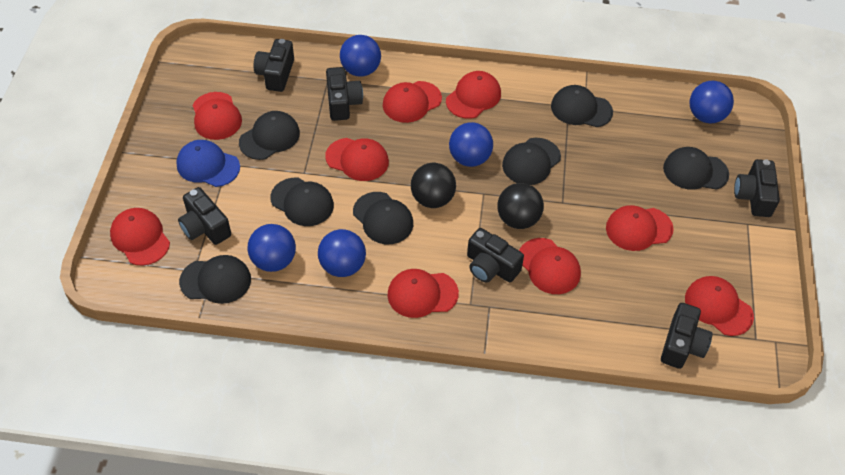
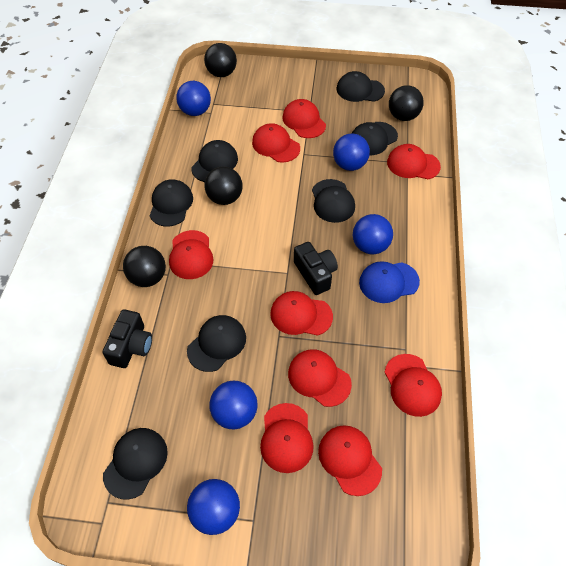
black ball: [411,163,456,208] [497,183,544,229] = 2 -> [123,246,166,287] [204,43,237,77] [205,166,243,205] [389,85,424,121] = 4
black camera: [178,187,231,245] [254,39,294,92] [326,67,363,121] [467,228,524,283] [661,303,713,369] [734,159,780,217] = 6 -> [102,309,152,368] [294,242,338,295] = 2

